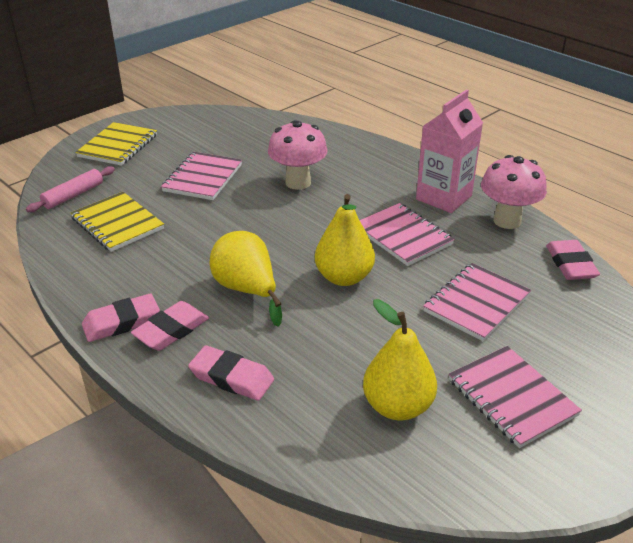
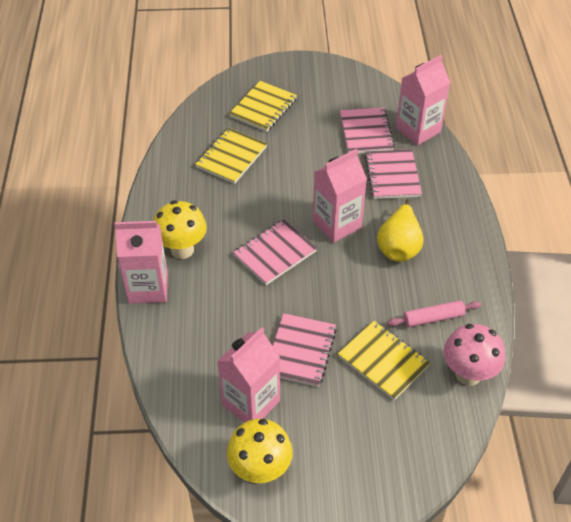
pink carton: [416,89,483,213] = 1 -> [114,221,168,304] [217,327,280,423] [313,149,367,243] [396,55,451,145] = 4
pink eraser: [82,293,160,342] [131,301,209,351] [188,345,274,401] [546,240,600,280] = 4 -> none = 0
pink mushroom: [268,120,327,190] [481,155,547,229] = 2 -> [444,324,505,386] = 1
yellow mushroom: none = 0 -> [153,200,207,259] [227,419,293,484] = 2
yellow notebook: [71,192,164,252] [75,122,157,166] = 2 -> [195,128,267,184] [229,81,297,132] [338,321,430,400] = 3
yellow pear: [210,231,282,327] [315,194,375,286] [363,299,437,421] = 3 -> [377,199,424,262] = 1

